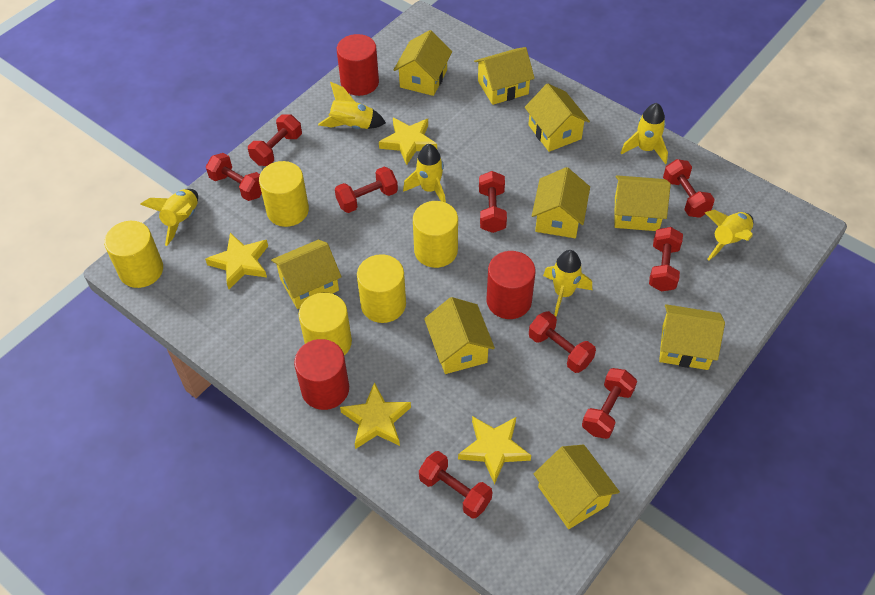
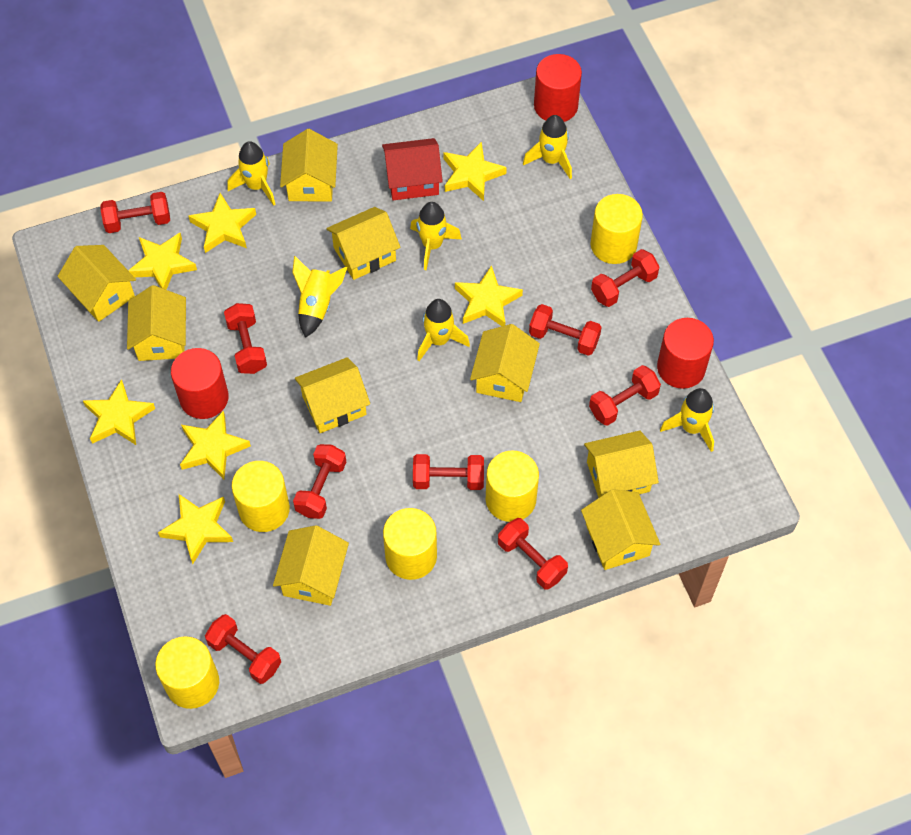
red house: none = 0 -> [382,138,443,200] = 1
yellow star: [205,233,268,289] [340,382,411,449] [379,118,437,165] [458,416,531,484] = 4 -> [83,379,155,445] [128,233,197,290] [158,494,233,564] [180,410,251,479] [189,193,256,253] [444,141,507,201] [455,265,523,326] = 7

